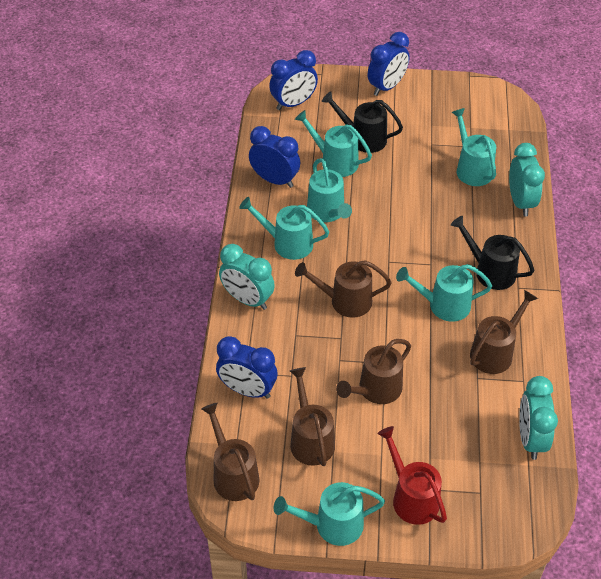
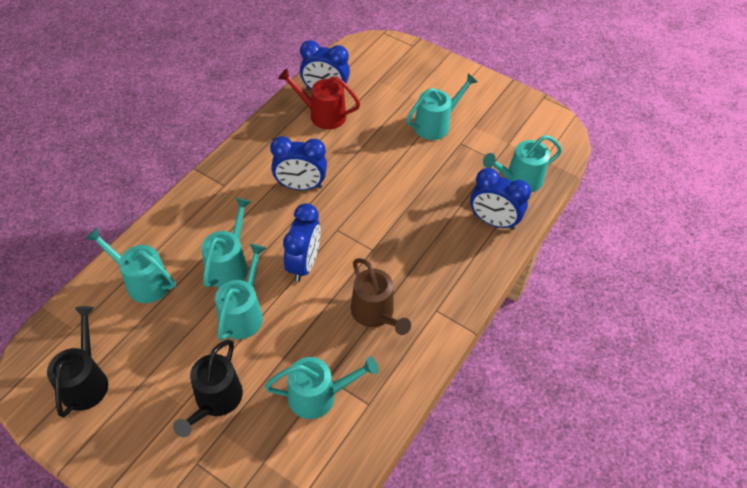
brown watering can: [201,403,260,501] [290,367,335,466] [295,260,392,318] [336,339,411,404] [470,290,538,374] = 5 -> [351,258,411,335] = 1
turquoise clock: [219,244,275,310] [509,143,545,217] [519,376,558,460] = 3 -> none = 0

